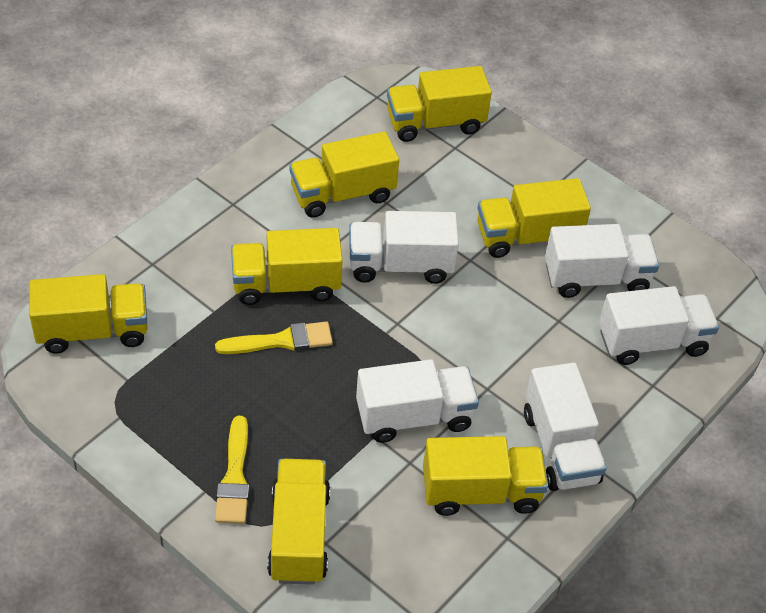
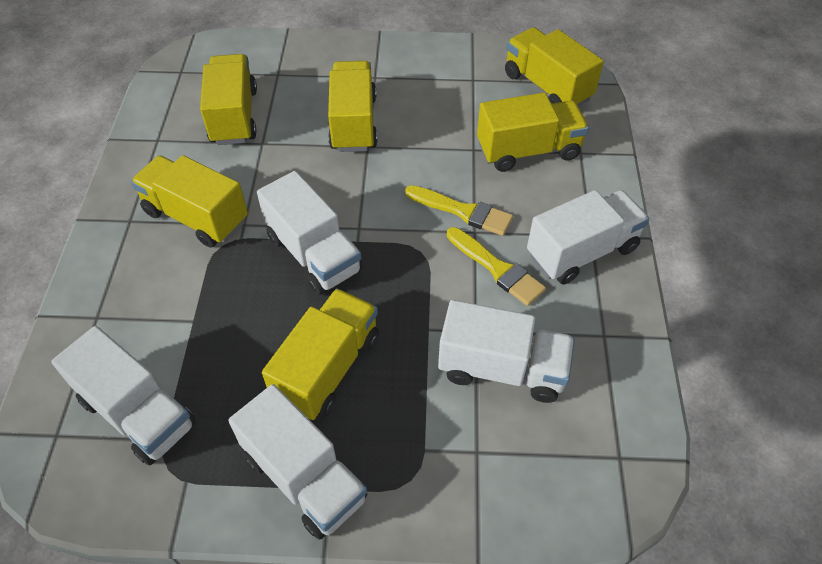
yellow truck: [29,274,148,354] [231,228,343,305] [267,459,330,585] [289,132,399,218] [387,66,492,142] [423,436,548,516] [477,178,591,258] = 7 -> [131,155,248,248] [200,54,257,145] [262,288,379,420] [328,61,378,152] [477,93,589,172] [505,27,604,107] = 6

